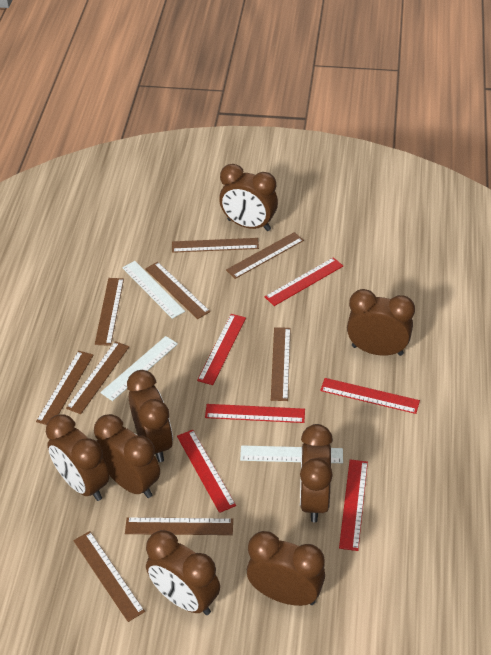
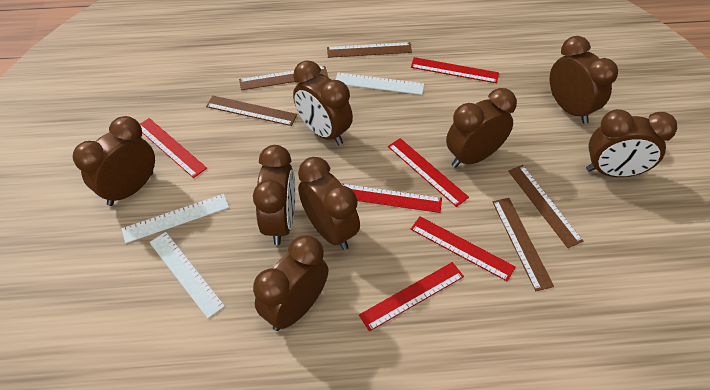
brown ruler: [36,351,94,425] [66,341,129,414] [73,531,145,622] [95,278,124,346] [125,517,233,535] [145,262,210,319] [172,238,259,253] [226,232,304,279] [271,327,291,401] = 9 -> [206,96,297,126] [239,66,328,90] [327,42,412,58] [492,198,554,291] [508,165,583,248] = 5

